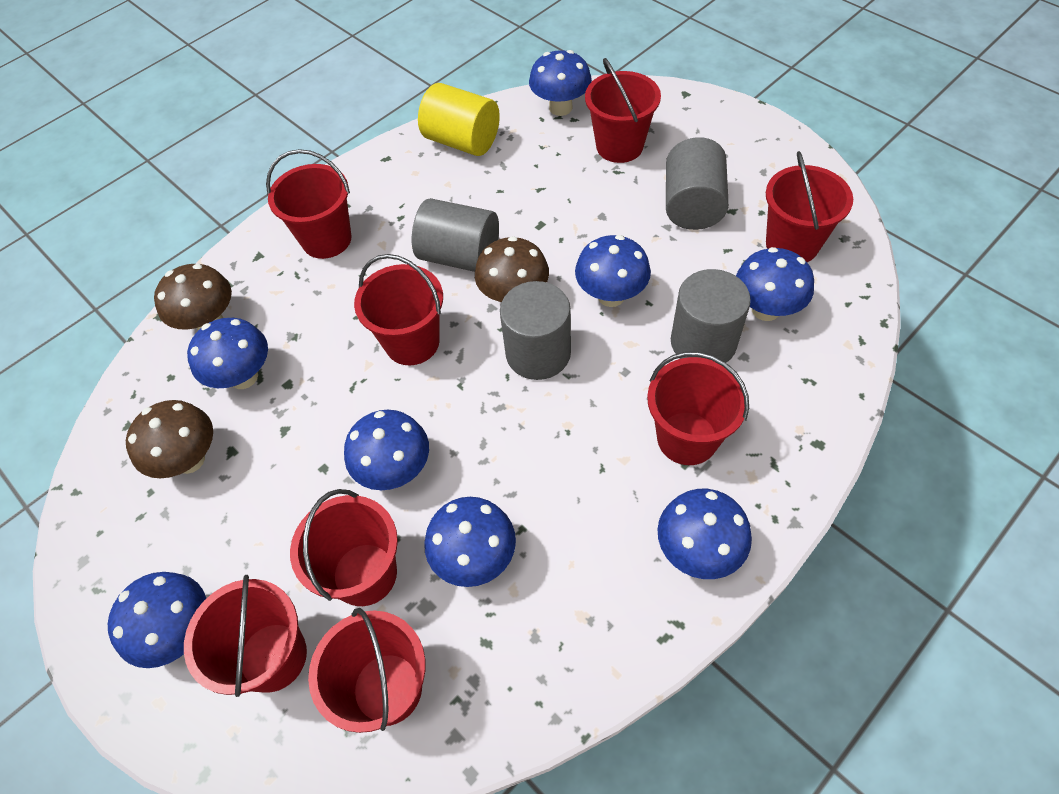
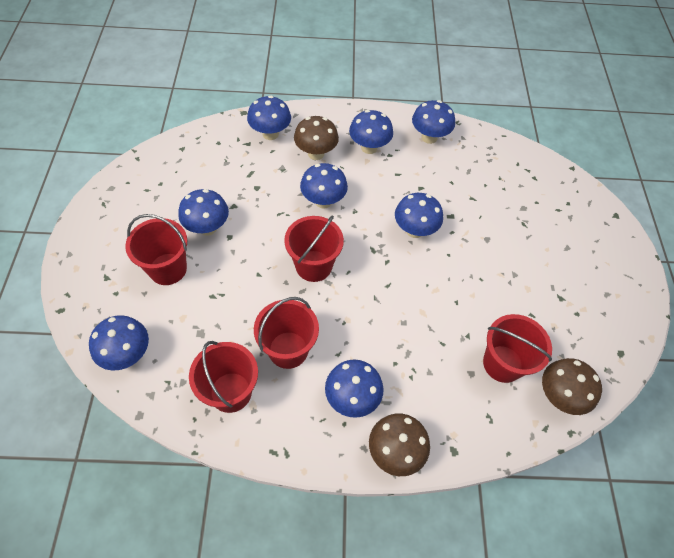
grey cylinder: [412,198,499,272] [500,281,571,380] [666,137,729,230] [671,269,751,363] = 4 -> none = 0
red bucket: [184,575,307,697] [266,149,351,259] [290,489,398,606] [308,608,425,733] [354,254,443,365] [585,58,661,163] [647,352,749,465] [766,151,853,262] = 8 -> [125,214,188,285] [189,341,258,413] [254,297,319,369] [284,215,344,282] [483,314,552,383] = 5
yellow cylinder: [418,83,500,156] = 1 -> none = 0

